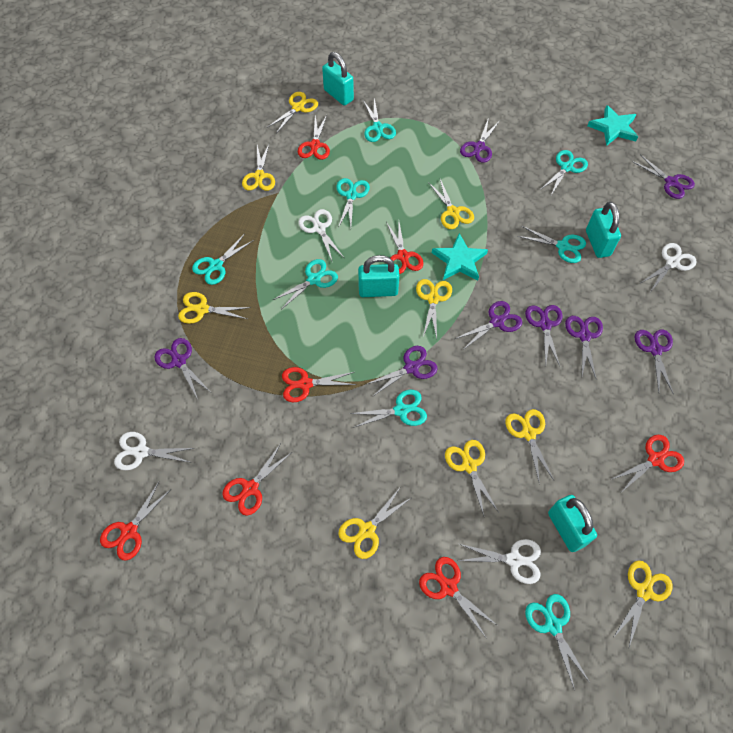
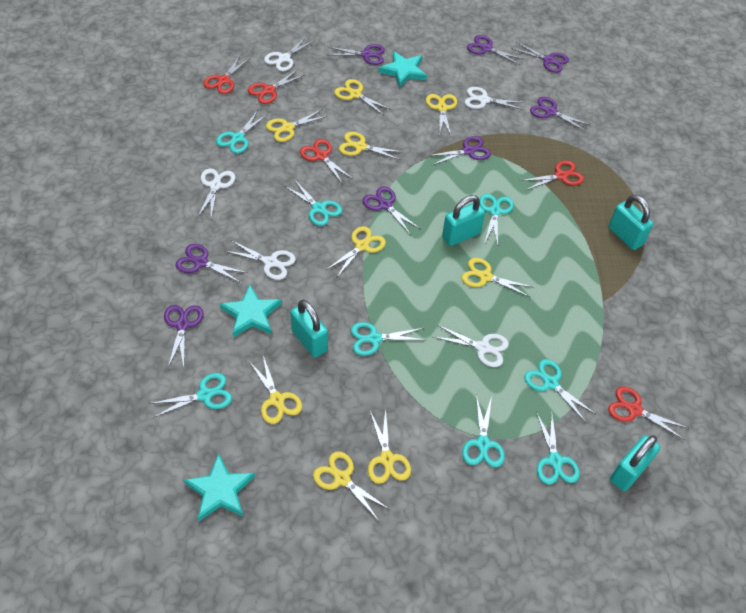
red scissors: [100,482,171,561] [222,445,292,516] [282,367,357,402] [298,115,330,160] [386,222,423,274] [419,557,498,639] [610,435,684,491] = 7 -> [203,56,250,94] [248,69,305,104] [300,139,353,183] [519,160,584,191] [608,386,688,440] = 5
turquoise star: [432,233,488,281] [587,105,638,146] = 2 -> [184,453,255,521] [220,285,282,337] [378,51,427,88] = 3
white scissors: [114,432,194,470] [298,209,344,263] [457,539,541,584] [639,243,697,291] = 4 -> [197,168,235,219] [225,240,296,280] [264,37,315,71] [433,325,509,367] [464,87,526,110] = 5

